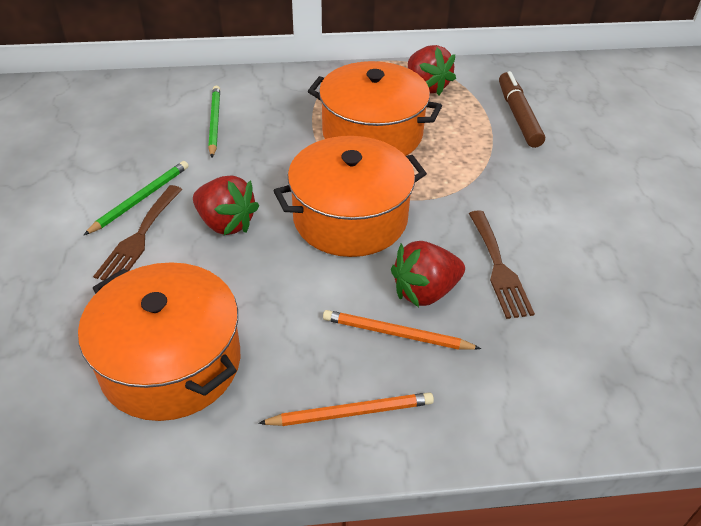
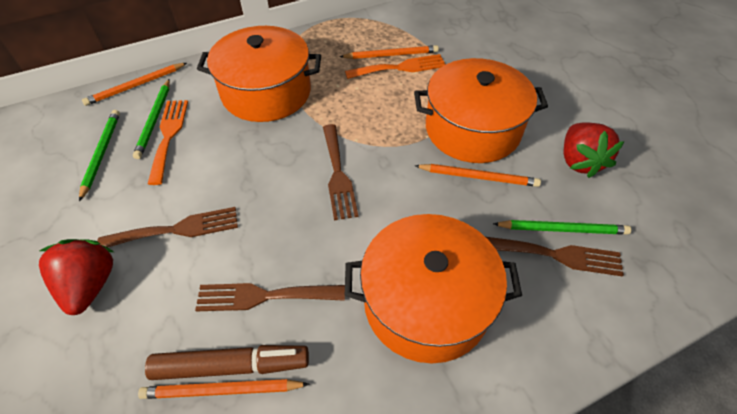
brown fork: [93,185,183,281] [469,210,535,319] = 2 -> [97,207,238,247] [195,283,345,311] [323,124,358,220] [486,237,624,277] = 4
green pencil: [84,161,189,235] [208,86,220,158] = 2 -> [79,110,120,202] [133,79,170,159] [493,220,631,235] = 3
orange fork: none = 0 -> [148,100,188,185] [345,54,446,79] = 2
orange pencil: [258,392,434,426] [323,310,481,350] = 2 -> [82,63,187,106] [138,379,309,399] [339,45,439,59] [415,164,541,187] = 4
red strawberry: [193,175,259,235] [391,241,465,307] [408,45,456,95] = 3 -> [39,239,114,315] [564,122,624,178] = 2

